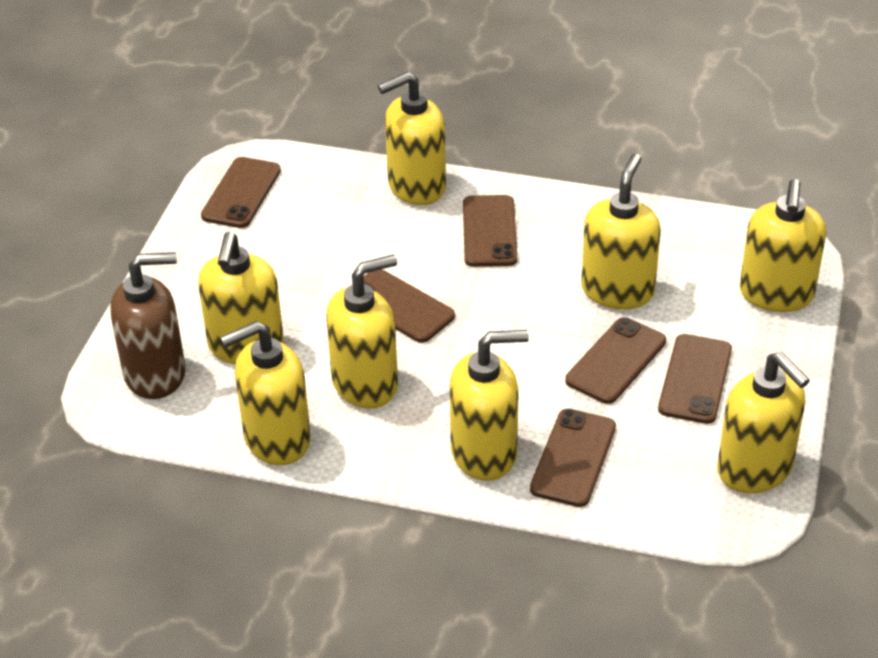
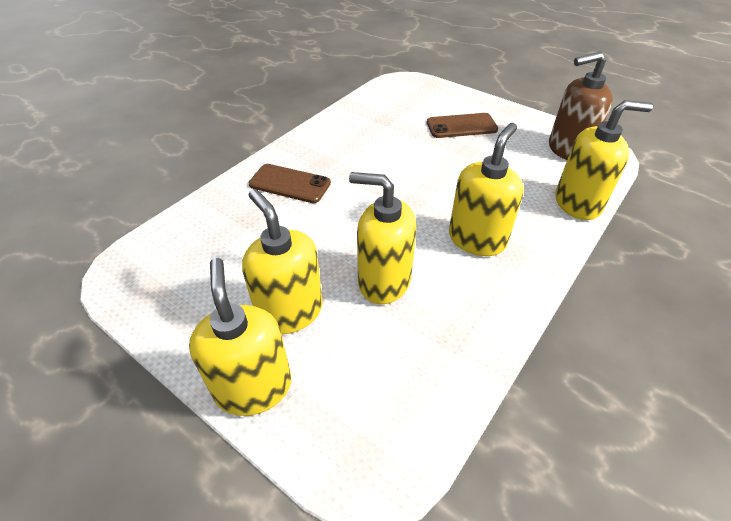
brown phone: [201,157,281,228] [363,269,455,343] [463,195,518,267] [530,409,616,507] [565,317,666,404] [658,334,732,424] = 6 -> [249,164,331,203] [427,113,498,138] = 2
yellow soap dispenser: [198,232,284,364] [220,321,311,465] [326,254,398,409] [378,72,446,205] [450,330,529,481] [581,154,661,309] [717,352,810,493] [740,179,826,312] = 8 -> [189,258,291,416] [242,189,323,334] [349,172,416,304] [449,123,524,256] [555,100,653,220] = 5

